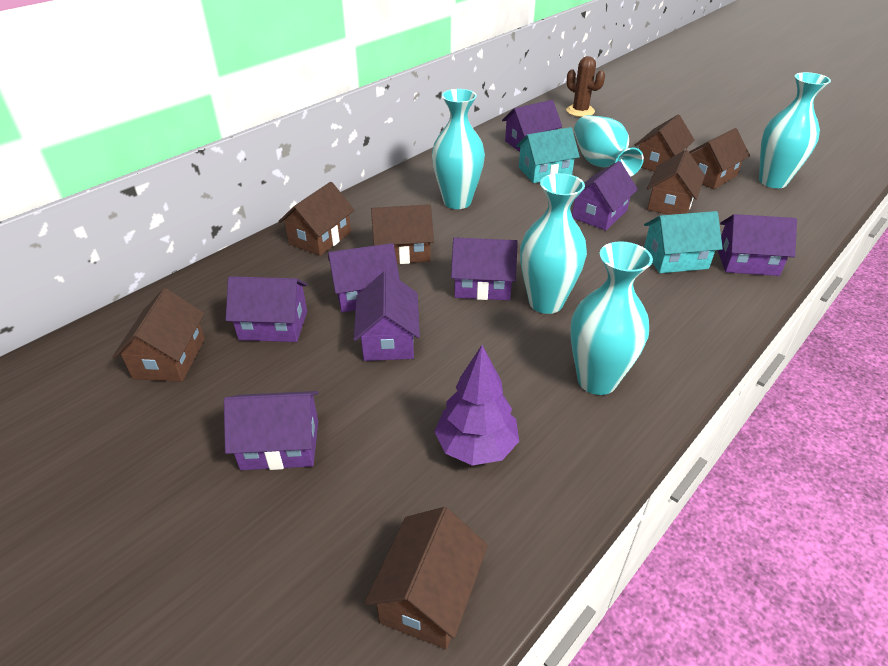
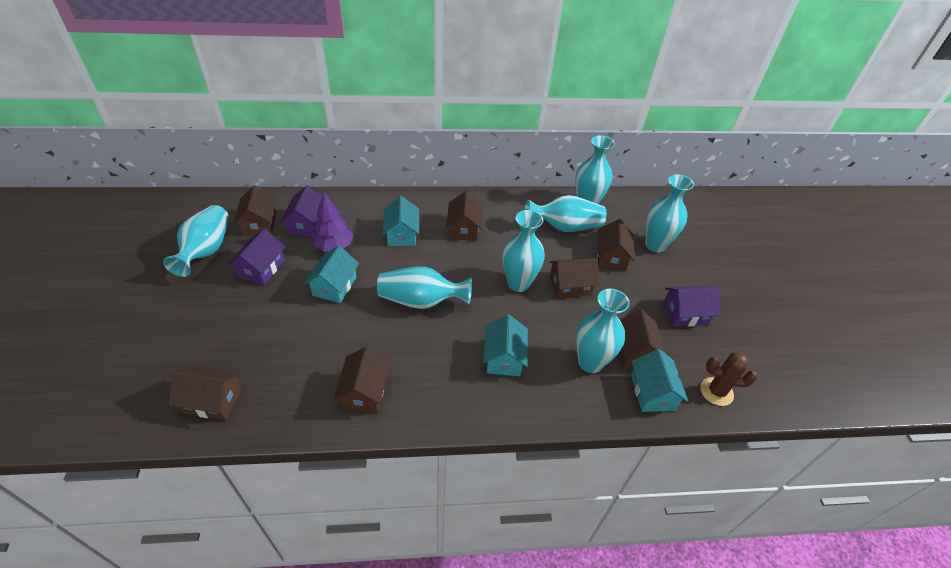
purple house: [224,391,319,470] [226,276,308,342] [328,243,400,312] [354,271,420,361] [451,237,518,300] [502,100,562,152] [572,161,638,230] [718,214,797,276] = 8 -> [228,229,285,285] [281,186,322,236] [663,286,720,327] = 3
turquoise house: [516,127,580,183] [644,211,723,273] = 2 -> [304,246,359,303] [383,196,419,246] [483,315,528,376] [631,349,688,412] = 4
turquoise vase: [432,89,485,209] [520,173,587,314] [570,241,653,395] [574,115,644,177] [759,72,831,188] = 5 -> [163,205,229,277] [377,266,472,309] [503,210,545,292] [524,195,607,232] [575,136,615,204] [576,289,630,373] [645,174,694,253] = 7

